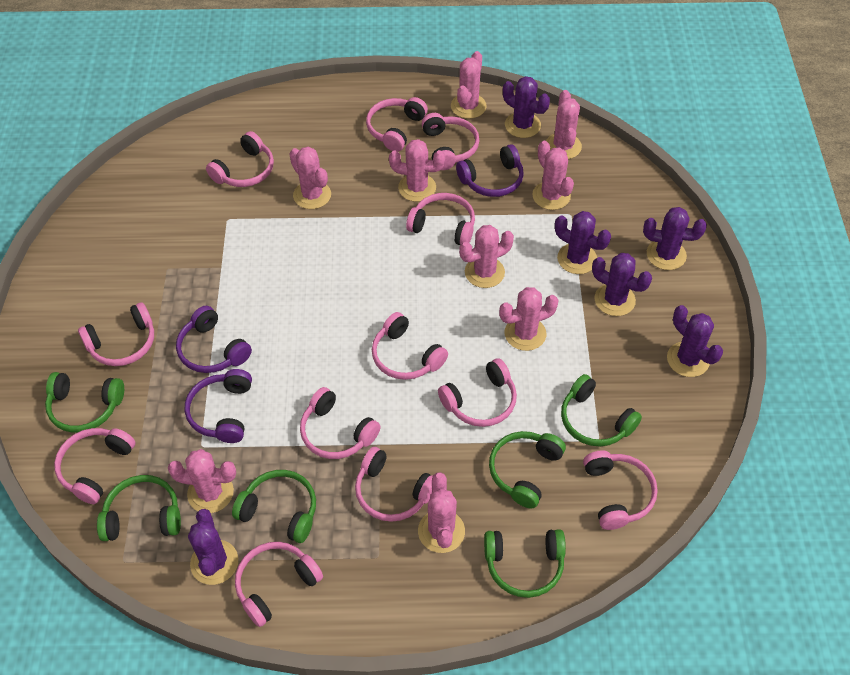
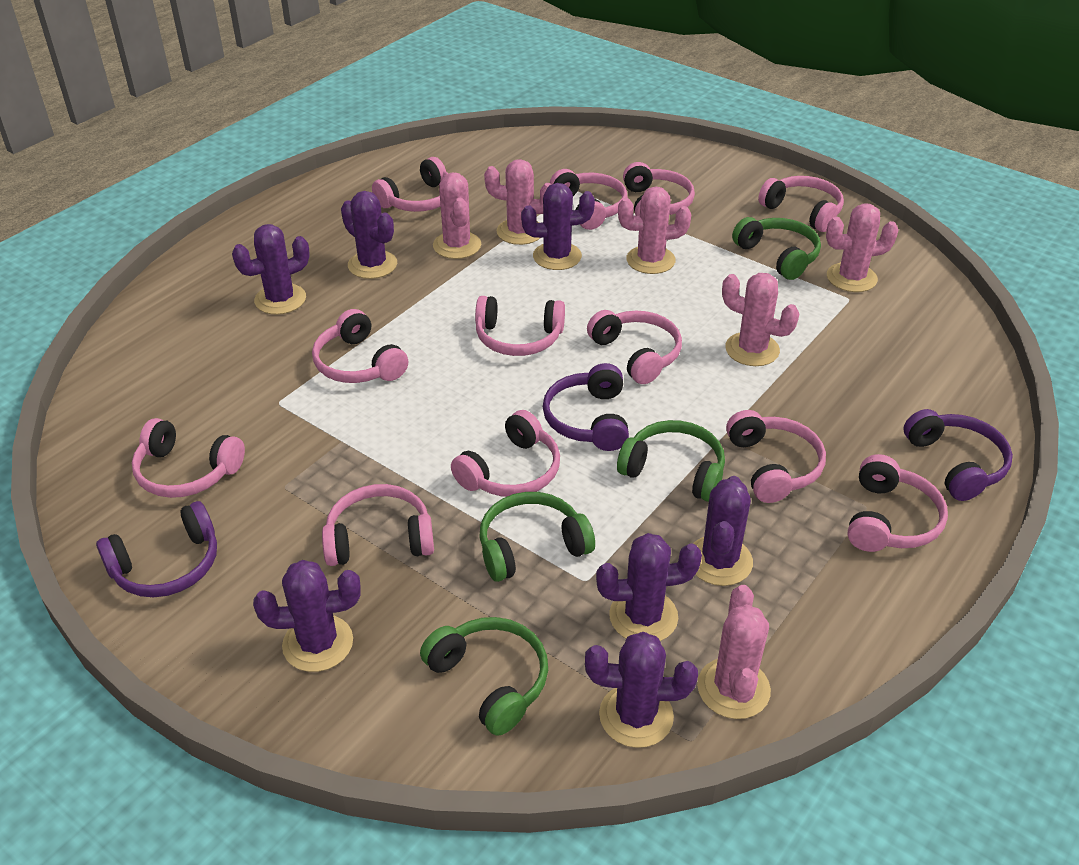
green headphones: [45,372,124,433] [97,475,181,541] [232,470,316,543] [484,529,566,598] [489,431,566,509] [561,374,642,447] = 6 -> [420,617,548,736] [480,492,595,582] [617,420,725,502] [732,217,821,280] = 4
pink cactus: [168,449,236,513] [289,147,331,209] [389,139,445,202] [418,472,465,553] [451,51,487,119] [459,225,514,288] [499,287,559,351] [532,141,574,210] [546,90,582,159] = 9 -> [433,172,481,259] [484,159,551,245] [618,186,691,274] [697,585,771,719] [722,273,799,366] [826,203,898,292] = 6
purple cactus: [188,509,238,585] [503,76,550,138] [555,211,611,274] [592,253,652,316] [643,207,707,270] [667,305,723,377] = 6 -> [232,224,310,315] [253,560,361,672] [341,191,397,279] [521,183,595,270] [585,632,698,748] [596,533,702,641] [693,476,753,586] = 7

